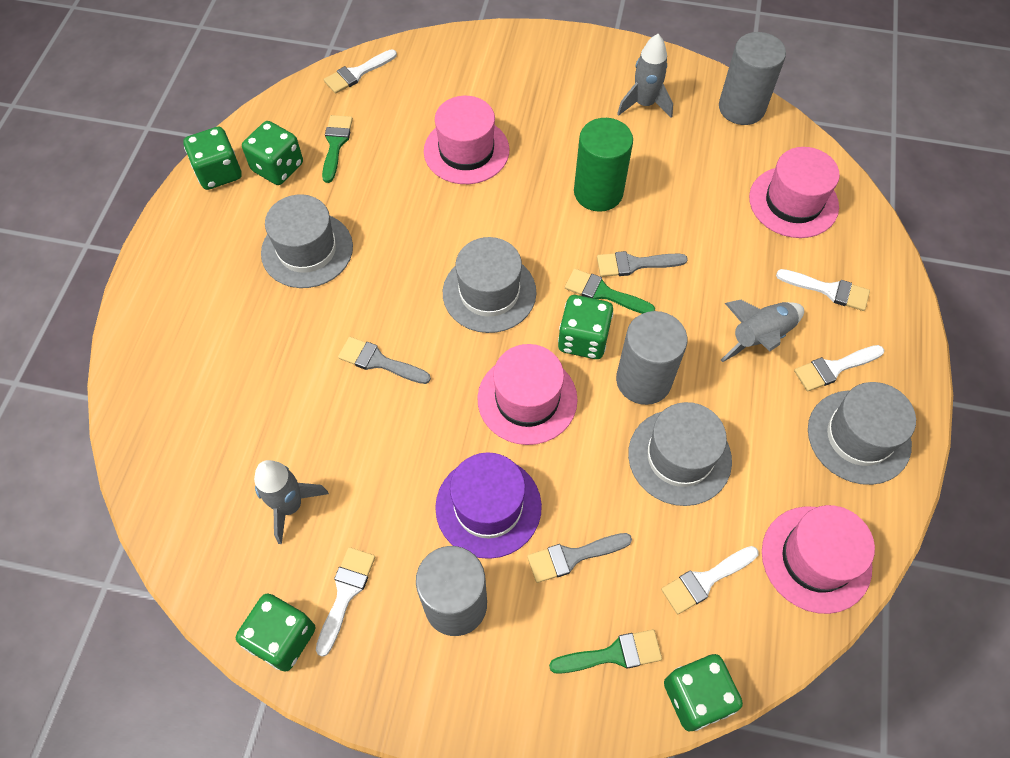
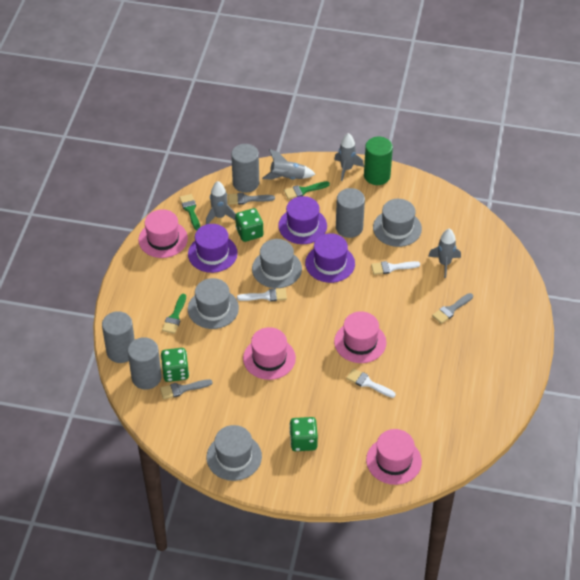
green dice: [183,127,242,190] [236,594,315,672] [242,121,303,185] [558,295,613,359] [664,654,743,731] = 5 -> [161,348,189,382] [235,208,263,242] [290,417,318,451] = 3
grey cylinder: [416,546,487,636] [616,311,687,405] [719,32,786,125] = 3 -> [102,311,135,363] [128,337,162,390] [231,144,259,193] [336,188,365,238] = 4
grey rocket: [254,460,329,544] [617,34,673,118] [721,300,804,362] = 3 -> [206,181,236,224] [262,149,315,180] [334,133,364,181] [428,229,461,278] = 4
purple hat: [435,452,542,559] = 1 -> [188,224,238,273] [278,196,327,244] [305,233,355,283] = 3
white brush: [316,547,375,657] [324,49,397,94] [661,546,759,614] [776,269,870,311] [794,345,884,392] = 5 -> [237,288,287,301] [346,368,396,398] [371,261,420,275] = 3

